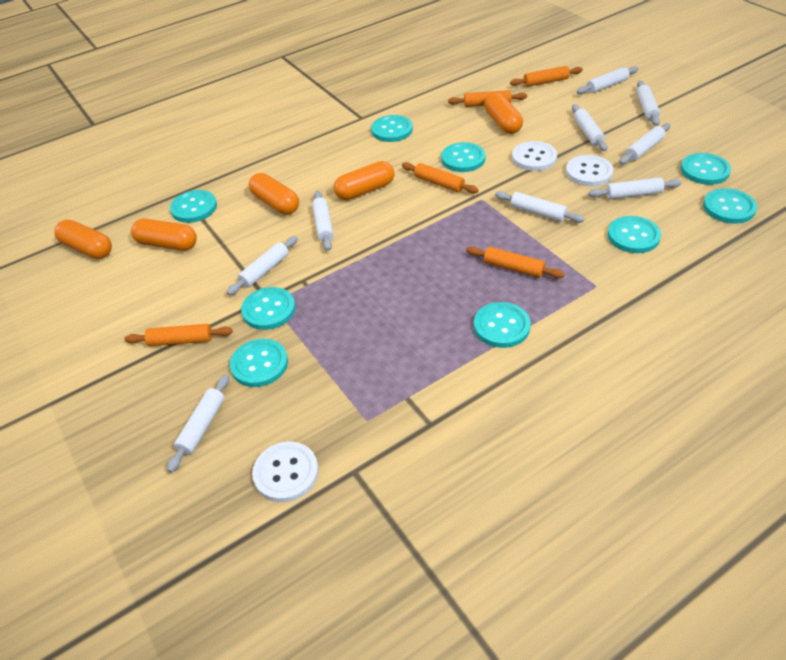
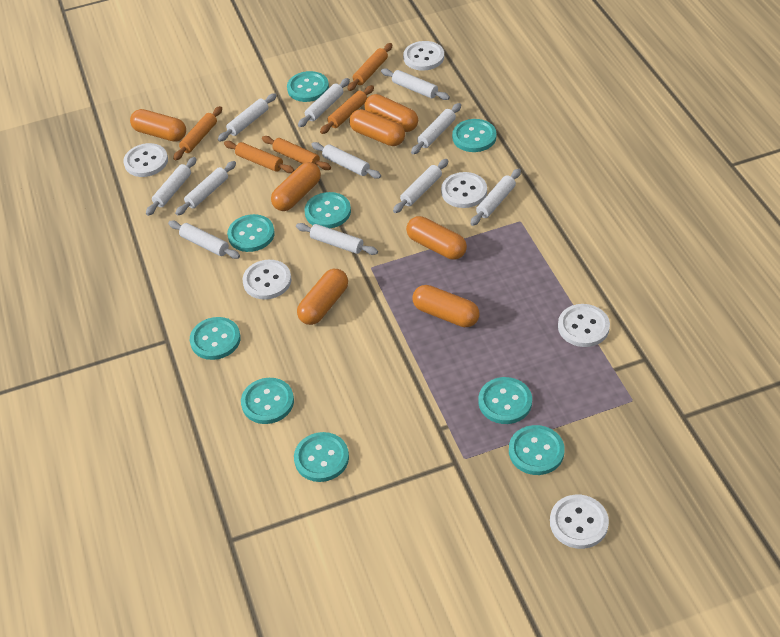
orange capsule: [54,219,112,259] [131,219,197,251] [249,173,299,215] [334,161,394,200] [484,92,523,134] = 5 -> [130,109,186,142] [271,162,321,211] [297,269,348,325] [349,109,405,146] [364,94,418,132] [406,216,467,260] [412,285,479,327] = 7
white button: [252,441,319,502] [512,141,557,171] [566,155,613,186] = 3 -> [123,143,168,177] [242,260,291,300] [403,41,444,70] [441,172,487,208] [550,495,609,549] [558,304,610,347] = 6
white rolling pin: [167,374,229,473] [227,236,298,295] [312,191,334,251] [495,191,585,223] [572,104,607,151] [577,66,639,94] [589,177,681,199] [619,123,670,164] [636,81,660,126] = 9 -> [146,157,197,216] [168,220,240,259] [175,161,236,216] [218,93,277,141] [296,223,378,255] [298,78,350,127] [311,142,381,179] [381,68,450,100] [393,159,448,213] [411,103,461,154] [470,169,521,226] = 11

